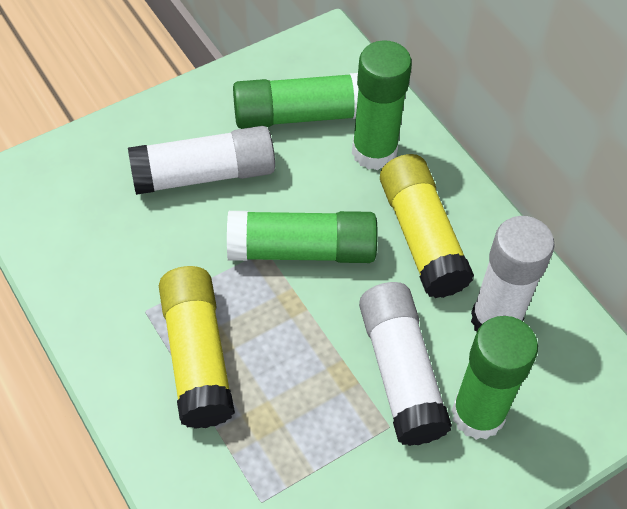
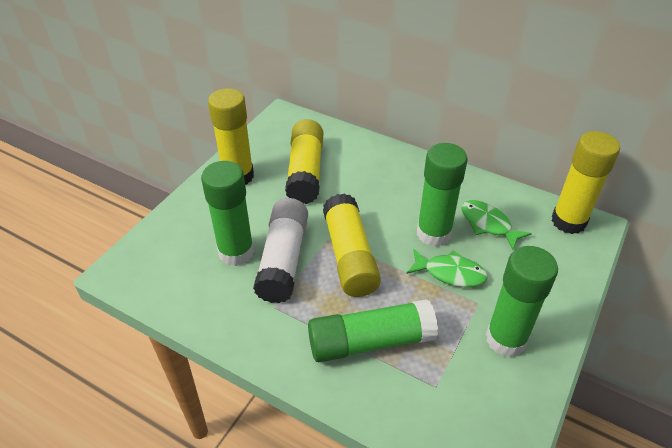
green fish: none = 0 -> [407,249,488,287] [461,200,532,250] = 2
white glue stick: [128,126,275,195] [359,282,452,446] [471,216,555,331] = 3 -> [253,198,308,303] = 1
yellow glue stick: [159,266,235,429] [380,154,474,298] = 2 -> [208,88,254,185] [285,119,323,204] [323,193,381,297] [551,131,620,234] = 4

